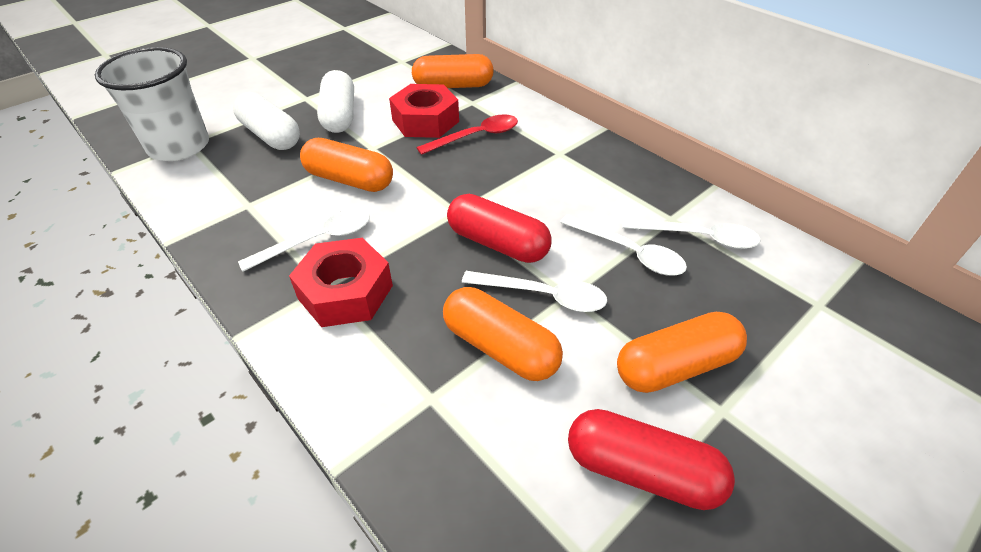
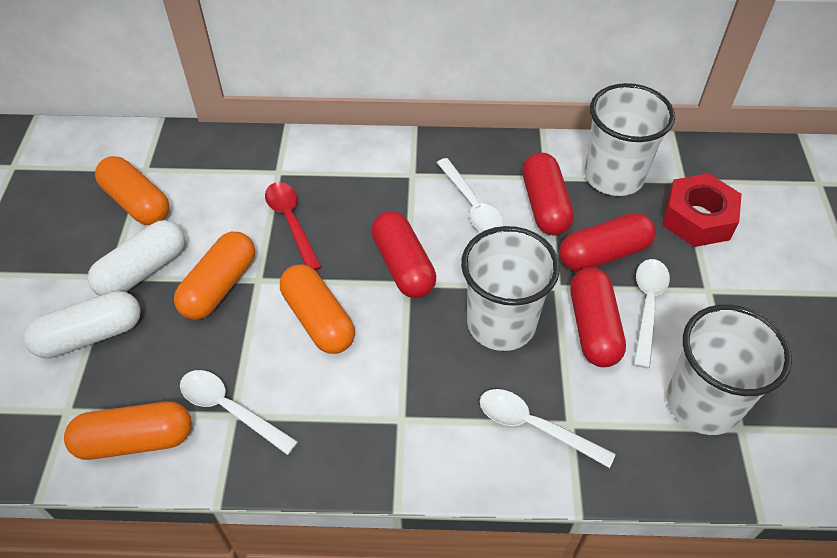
red capsule: [447,194,551,263] [568,409,735,510] = 2 -> [371,211,436,298] [522,153,574,235] [559,213,656,272] [570,267,626,367] = 4
red nut: [289,238,393,327] [389,84,459,138] = 2 -> [663,173,742,247] = 1
white cup: [95,47,209,161] = 1 -> [461,226,560,351] [584,83,675,196] [667,304,792,435] = 3

